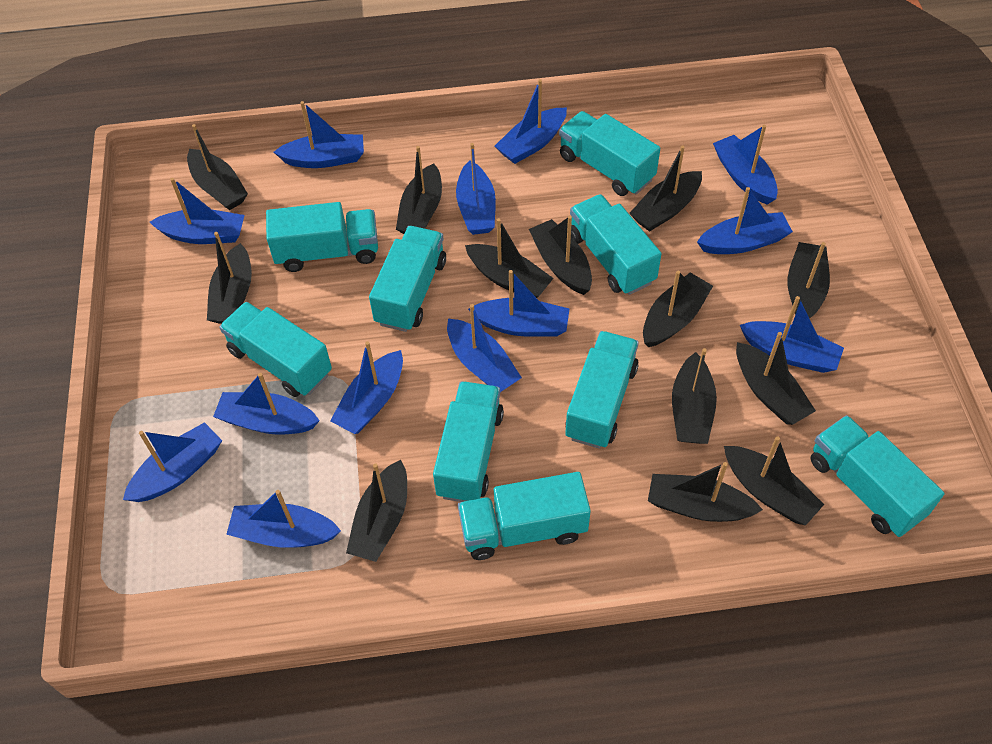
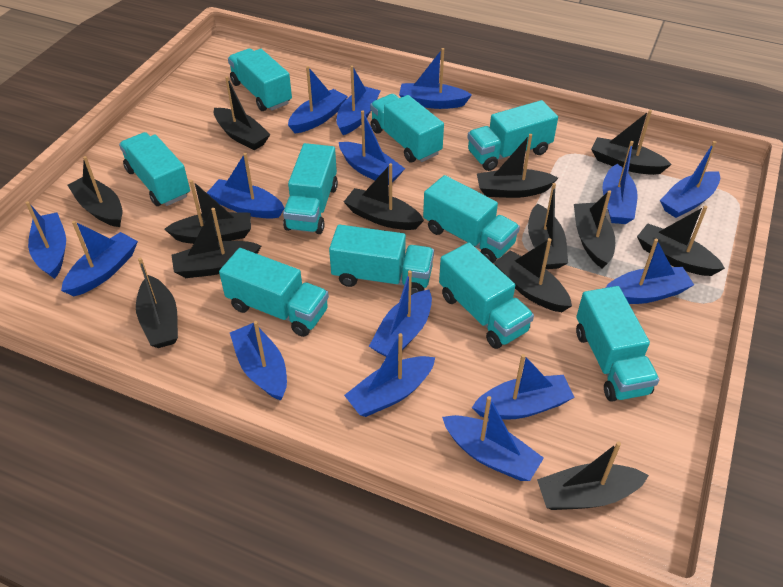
blue boat: [123,422,222,502] [150,178,244,244] [213,373,320,435] [226,490,341,548] [274,101,364,168] [330,341,403,434] [447,304,522,392] [456,143,496,235] [468,270,569,337] [495,79,567,164] [697,187,793,254] [713,125,778,205] [740,296,844,373] = 13 -> [26,201,66,279] [61,221,138,297] [207,153,285,219] [230,321,287,401] [288,66,348,133] [336,65,381,135] [339,110,405,182] [344,333,435,417] [369,270,432,357] [399,48,472,109] [442,396,544,481] [472,354,575,420] [602,141,638,224] [606,239,694,304] [660,141,720,218] = 15
turquoise truck: [219,302,332,397] [266,202,378,272] [369,226,446,332] [433,381,504,502] [458,472,591,560] [559,111,660,196] [565,331,639,449] [570,194,661,295] [810,415,944,537] = 9 -> [119,132,190,206] [219,248,329,337] [228,48,292,111] [283,143,338,234] [329,224,434,295] [370,94,444,162] [423,175,520,263] [439,242,534,349] [467,100,558,171] [576,286,659,402] = 10

